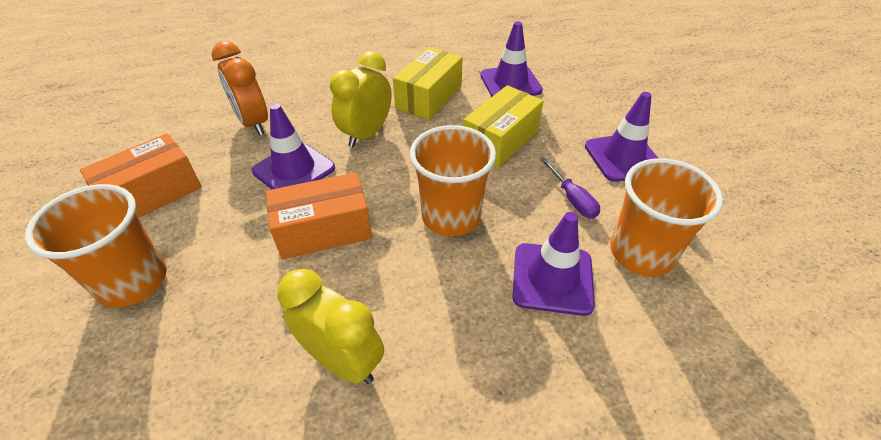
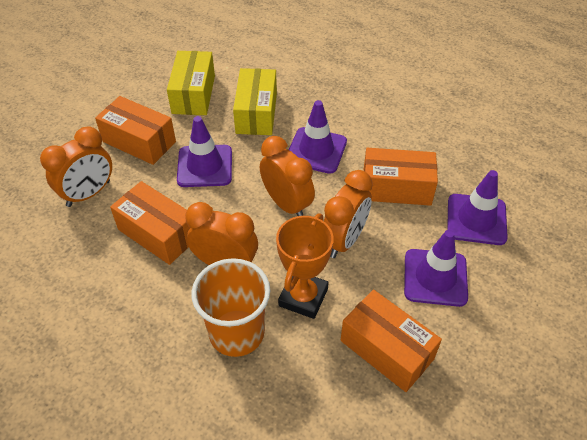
orange box: [80,133,202,217] [266,172,372,259] = 2 -> [95,96,176,165] [110,181,190,265] [341,290,442,392] [363,148,438,206] = 4
orange clock: [211,41,268,135] = 1 -> [40,126,112,207] [185,202,258,265] [260,136,315,216] [324,170,373,258] = 4
orange cup: [25,184,167,308] [410,125,496,236] [610,158,723,276] = 3 -> [191,258,270,357] = 1
orange trophy: none = 0 -> [276,213,334,319] = 1
purple screwdriver: [540,157,600,219] = 1 -> none = 0
yellow clock: [278,269,384,384] [330,51,391,147] = 2 -> none = 0

